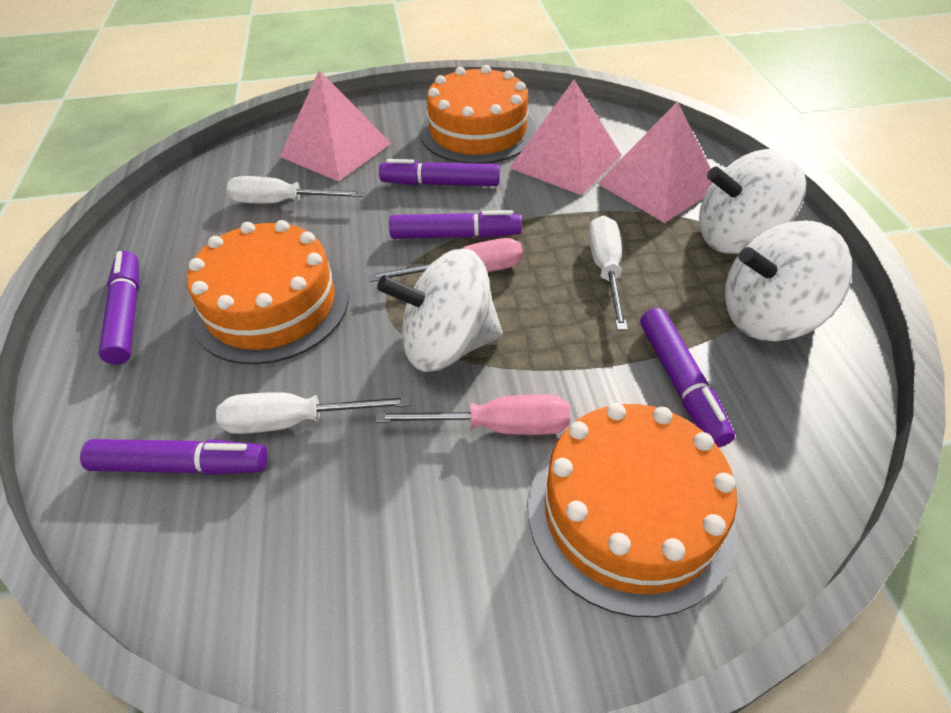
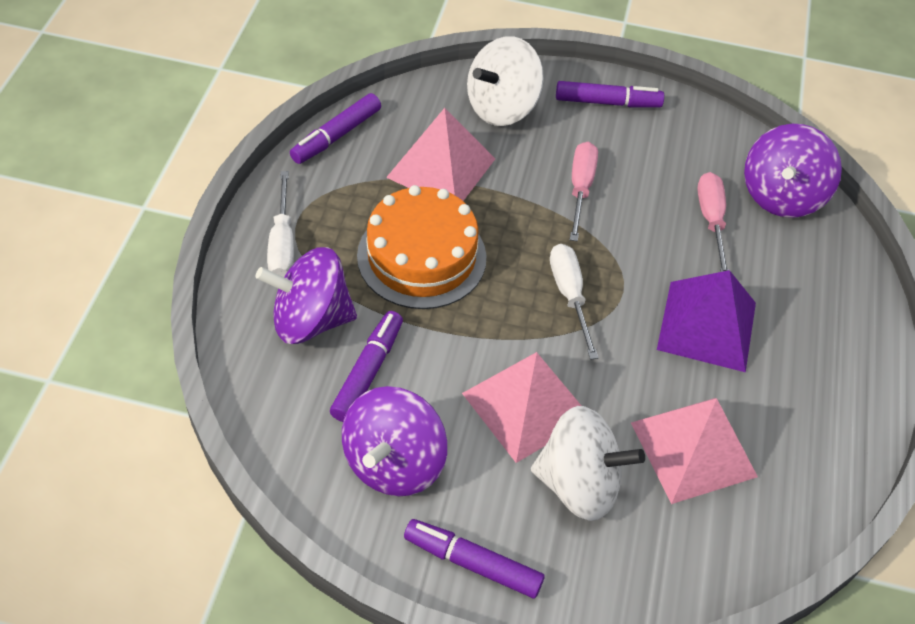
orange cake: [187,220,349,364] [420,65,536,164] [528,403,737,617] = 3 -> [357,185,487,309] = 1
purple marker: [80,439,268,475] [99,251,139,364] [379,159,500,186] [389,210,522,239] [640,308,735,448] = 5 -> [290,93,381,164] [330,311,403,422] [404,519,545,598] [556,81,664,108] = 4
purple pyramid: none = 0 -> [657,270,756,372] = 1
purple spinning top: none = 0 -> [255,247,357,344] [342,386,447,496] [744,124,842,218] = 3
white screwdriver: [216,392,410,434] [227,176,364,203] [589,215,628,331] = 3 -> [267,171,294,277] [550,244,599,360] = 2
white spinning top: [377,249,503,372] [699,149,806,254] [725,220,852,341] = 3 -> [467,36,544,126] [531,406,645,521] = 2

